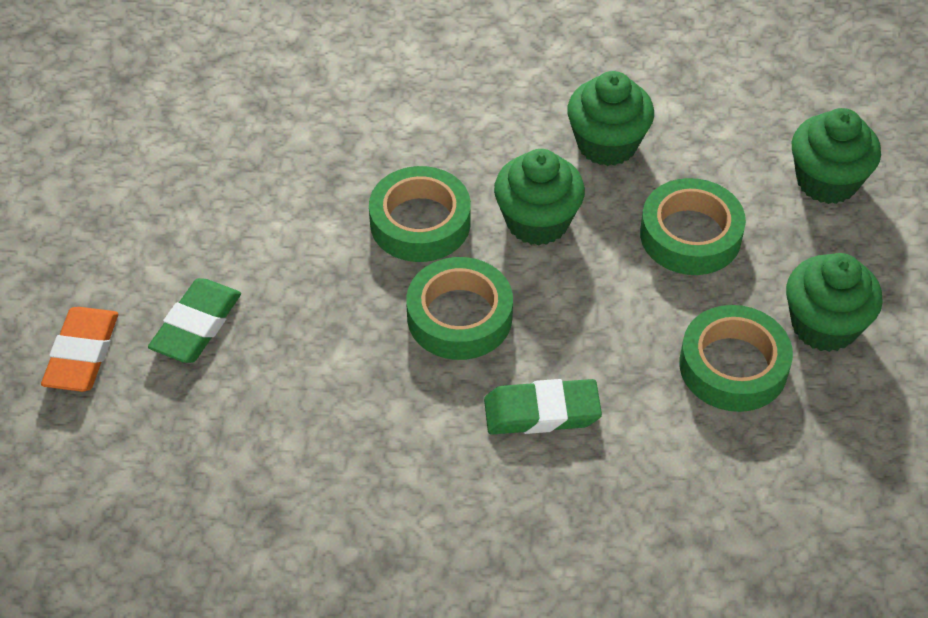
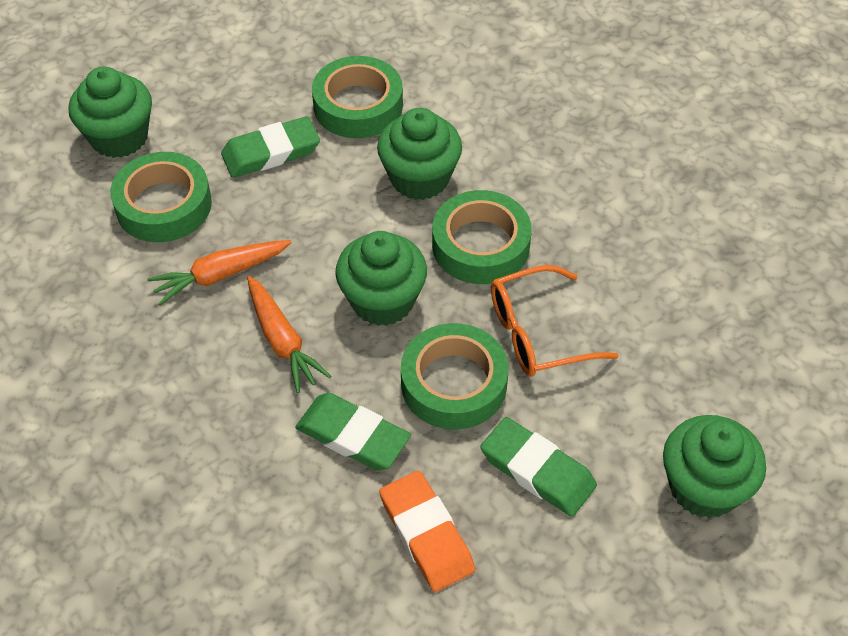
green eraser: [148,278,241,363] [484,379,602,435] = 2 -> [221,116,320,178] [295,393,411,471] [480,417,597,517] = 3
orange carrot: none = 0 -> [148,240,292,305] [247,276,331,393] = 2
orange glasses: none = 0 -> [491,265,619,377] = 1

